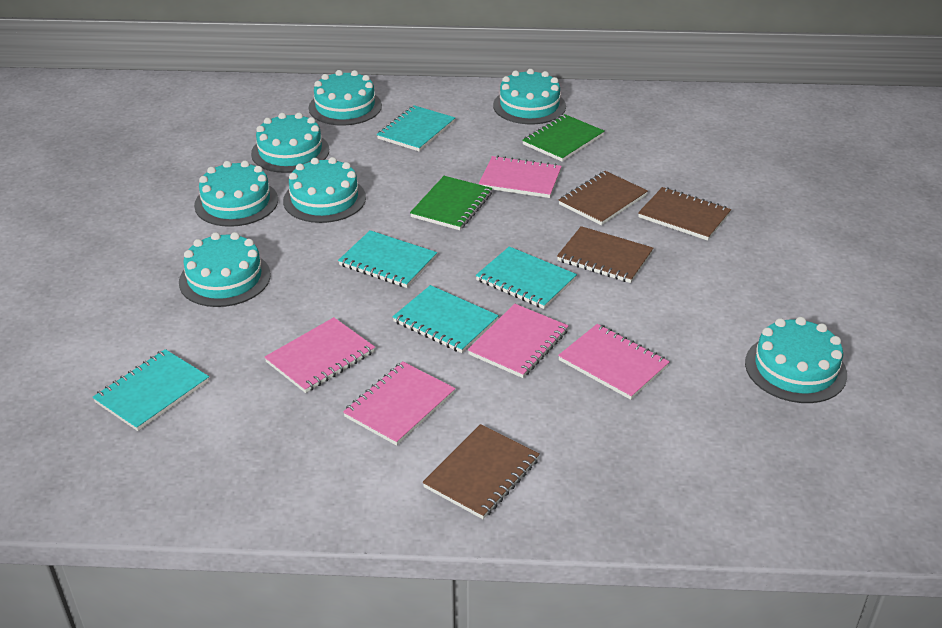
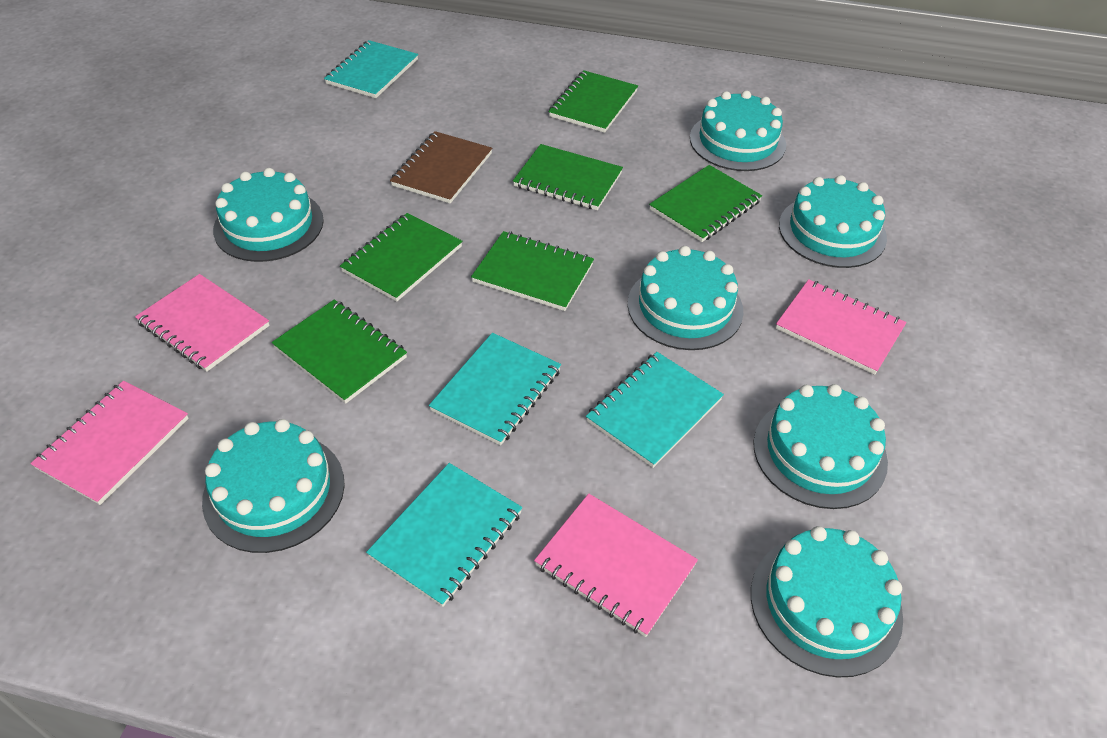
brown notebook: [423,424,540,519] [557,226,653,283] [559,171,648,225] [638,187,731,241] = 4 -> [390,131,492,204] = 1
green notebook: [410,176,492,230] [522,114,605,162] = 2 -> [272,300,407,404] [340,213,462,302] [471,231,594,311] [513,144,623,210] [548,70,638,133] [649,165,762,242] = 6
pink notebook: [264,317,375,393] [343,361,455,446] [468,304,568,378] [479,155,562,198] [558,324,670,400] = 5 -> [30,381,189,505] [135,274,270,372] [534,494,698,637] [776,279,907,375] = 4
turquoise notebook: [92,349,209,431] [338,230,437,288] [377,105,455,151] [393,285,499,353] [475,246,577,309] = 5 -> [324,40,418,98] [366,463,522,607] [429,333,561,445] [586,352,724,468] = 4

